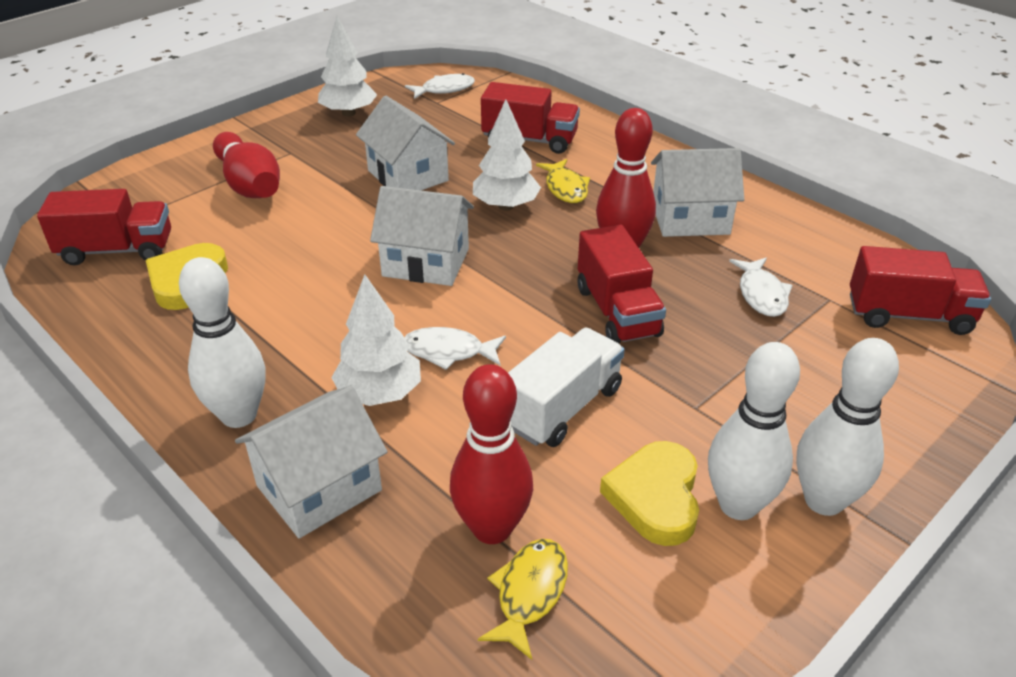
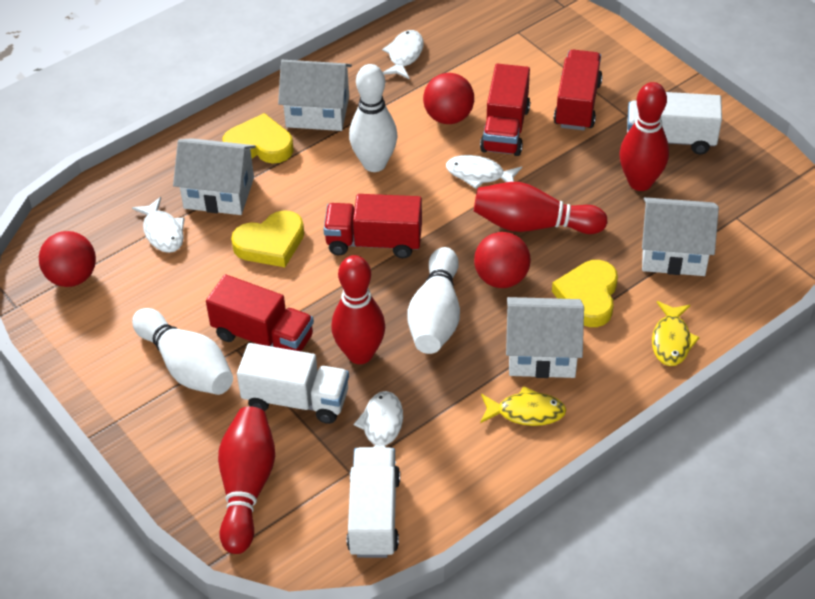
red ball: none = 0 -> [39,231,96,287] [423,73,474,124] [474,232,531,288] = 3
red bowling pin: [213,132,280,198] [450,364,533,544] [596,108,656,248] = 3 -> [218,407,275,554] [331,255,385,364] [474,182,608,234] [619,82,669,191] = 4
white fish: [404,327,506,370] [405,73,475,99] [729,258,792,317] = 3 -> [132,197,185,253] [354,391,403,464] [382,30,424,79] [446,155,522,189] = 4
white tree: [318,16,377,117] [331,274,421,406] [473,99,541,211] = 3 -> none = 0
white truck: [508,328,625,447] = 1 -> [237,343,349,424] [347,447,400,558] [627,92,722,154] = 3
yellow heart: [146,243,228,310] [600,441,699,546] = 2 -> [223,113,294,164] [231,210,304,267] [552,260,618,327] = 3

